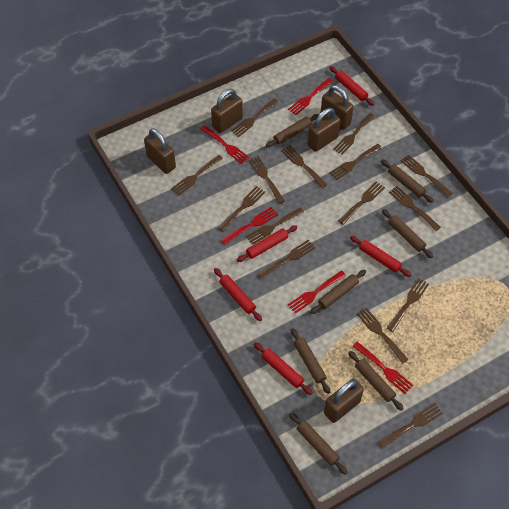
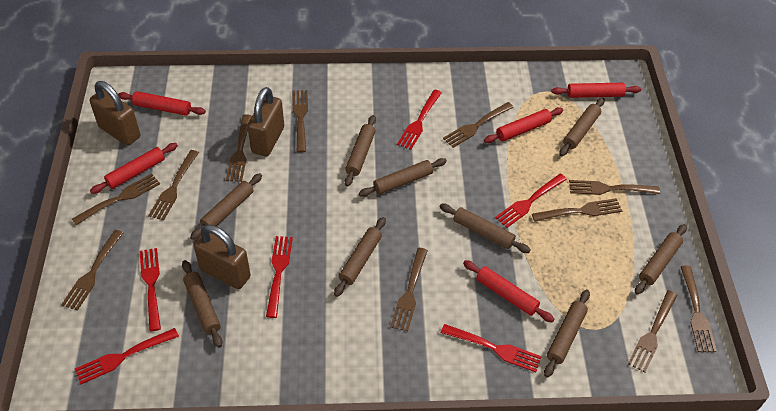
brown fork: [171,155,223,196] [218,186,265,231] [231,99,278,137] [246,207,304,245] [248,156,285,204] [257,240,315,280] [281,145,327,188] [330,144,382,180] [333,113,375,155] [338,181,385,225] [357,308,409,364] [378,403,443,449] [387,278,429,332] [389,186,441,231] [401,155,452,197] = 15 -> [61,230,123,311] [72,174,160,225] [148,150,199,220] [226,115,252,182] [292,90,308,153] [390,248,428,331] [443,102,514,148] [532,198,622,222] [569,180,660,195] [628,290,678,372] [681,266,717,352] = 11
brown padlock: [144,128,176,174] [211,89,243,133] [307,108,340,152] [321,85,354,130] [324,379,364,423] = 5 -> [89,81,140,146] [193,225,251,289] [247,87,284,156] = 3
brown rolling pin: [265,114,319,147] [289,412,348,475] [291,328,330,394] [310,270,366,314] [348,351,404,411] [381,159,433,203] [382,209,433,258] = 7 -> [182,260,222,348] [190,173,262,240] [334,217,386,297] [345,115,376,187] [359,158,447,197] [440,204,531,253] [544,290,590,377] [559,98,605,156] [635,224,687,295] = 9
red fork: [201,125,250,164] [221,207,278,245] [288,78,333,115] [288,270,346,314] [352,341,413,394] = 5 -> [75,328,179,384] [139,248,161,331] [266,236,293,318] [397,89,442,150] [441,324,542,372] [495,174,567,228] = 6

